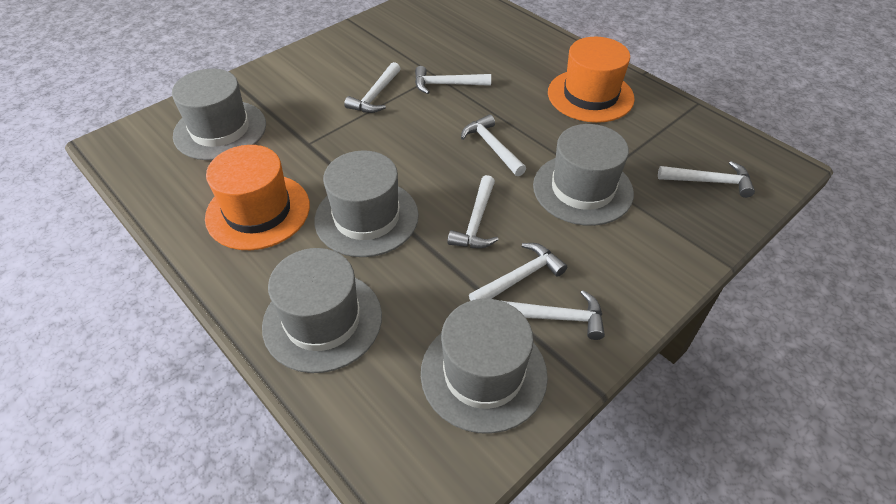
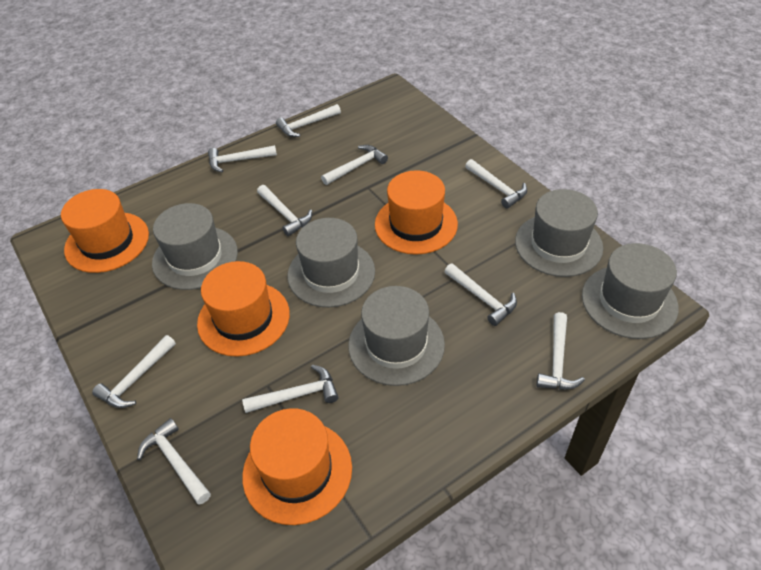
orange hat: [205,145,310,250] [548,37,635,123] = 2 -> [61,189,149,273] [197,261,290,357] [242,408,352,525] [375,170,458,255] = 4
white hammer: [344,62,401,113] [415,66,491,94] [447,175,499,248] [461,115,526,176] [469,243,567,301] [503,290,605,340] [658,161,755,198] = 7 -> [92,335,176,408] [137,418,211,505] [208,145,277,172] [242,364,339,413] [257,185,312,236] [276,104,341,137] [321,145,388,185] [444,263,517,326] [465,159,527,209] [537,312,585,389] = 10

